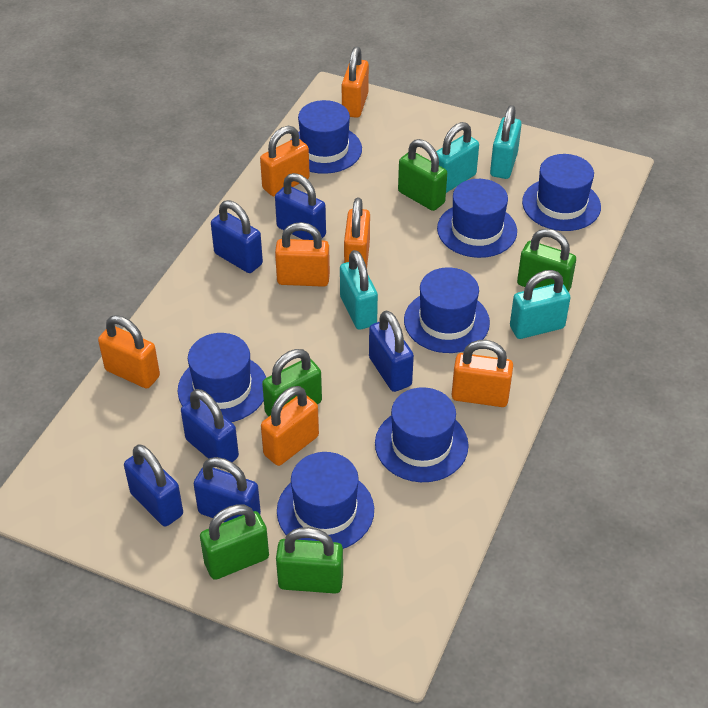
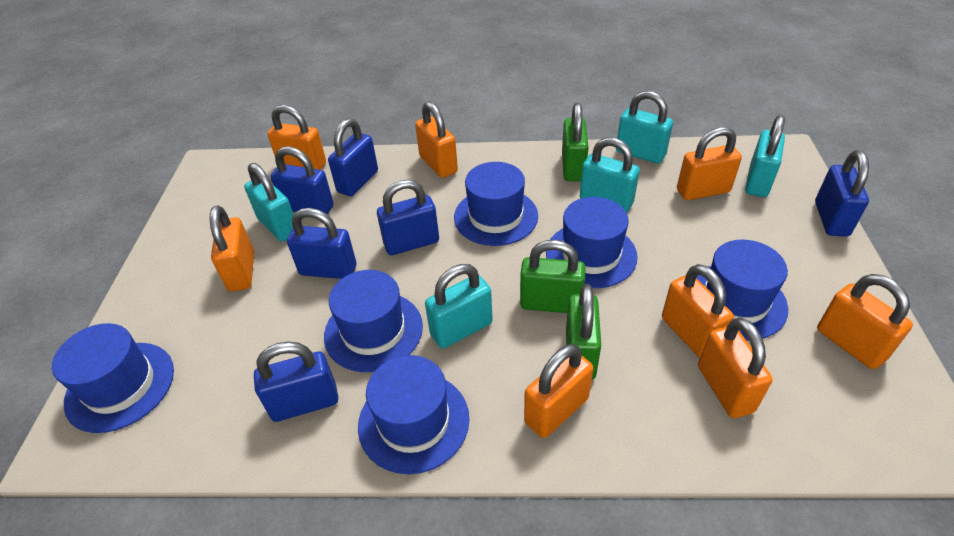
blue hat: [178,333,266,422] [277,452,374,549] [290,100,362,174] [375,387,469,482] [404,267,490,353] [437,179,517,258] [522,154,601,231] = 7 -> [52,323,174,433] [324,270,423,372] [358,355,469,474] [454,162,538,246] [546,197,638,288] [697,240,788,341] = 6
green padlock: [200,504,269,580] [262,349,322,417] [276,527,343,594] [398,139,447,211] [517,229,576,292] = 5 -> [520,240,586,313] [562,103,589,181] [566,284,601,380] = 3
orange padlock: [98,315,160,389] [260,126,310,196] [261,386,319,466] [275,222,330,287] [342,46,369,118] [344,198,370,268] [452,340,513,407] = 7 -> [210,205,254,292] [267,105,326,170] [415,101,458,178] [524,344,593,438] [662,264,734,358] [677,127,742,200] [698,317,773,418] [817,274,913,369] = 8
turquoise padlock: [340,250,378,330] [436,122,479,193] [490,105,522,179] [510,270,570,339] = 4 -> [244,163,294,242] [425,264,493,348] [580,137,640,213] [616,91,673,164] [745,115,785,197] = 5

